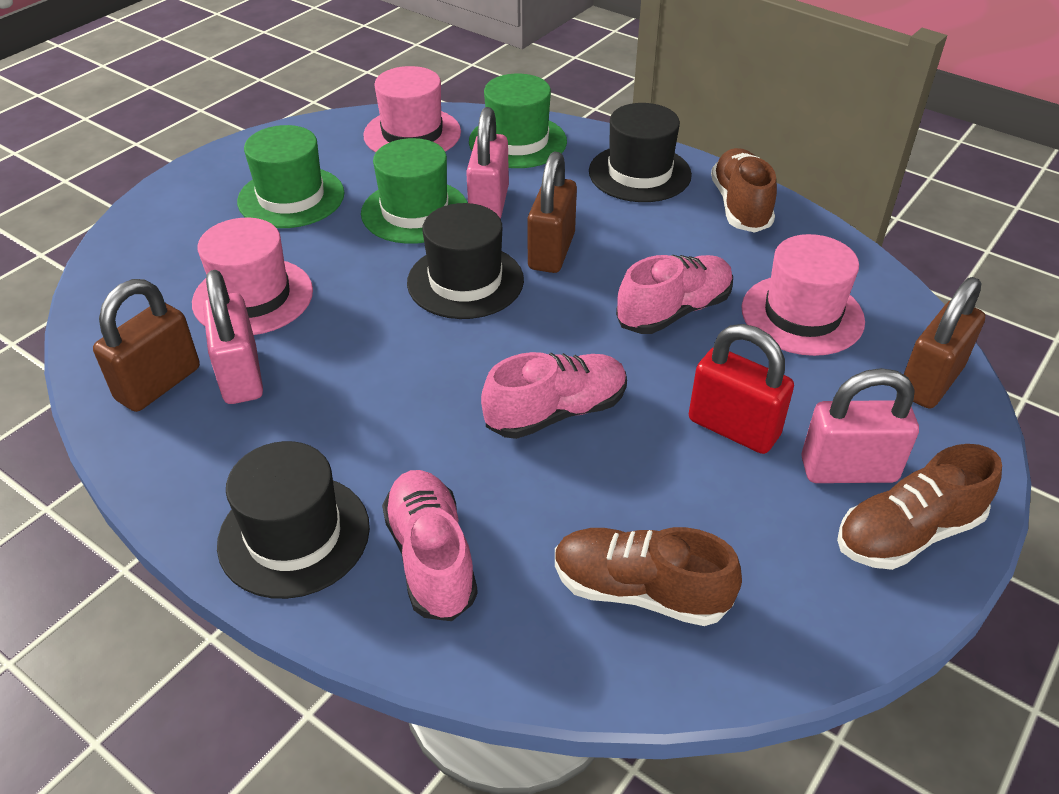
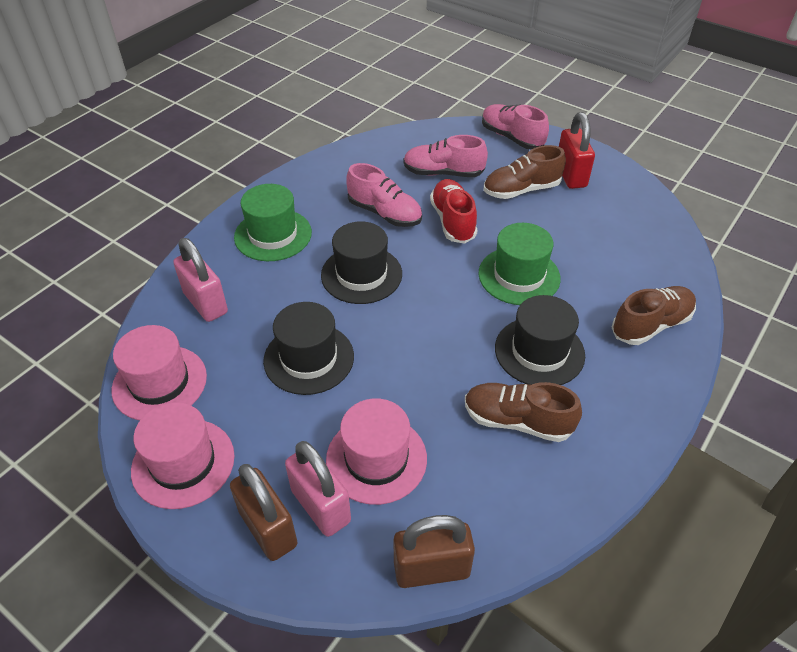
brown padlock: [93,279,200,412] [528,152,577,273] [903,277,985,409] = 3 -> [230,464,298,561] [394,515,475,588] = 2
green hat: [237,125,345,228] [361,138,468,244] [469,74,567,168] = 3 -> [234,184,312,261] [479,223,561,305] = 2
pink padlock: [203,270,263,404] [466,107,509,219] [801,368,919,483] = 3 -> [173,238,228,322] [285,441,351,537] = 2
red shoe: none = 0 -> [430,179,477,244] = 1

